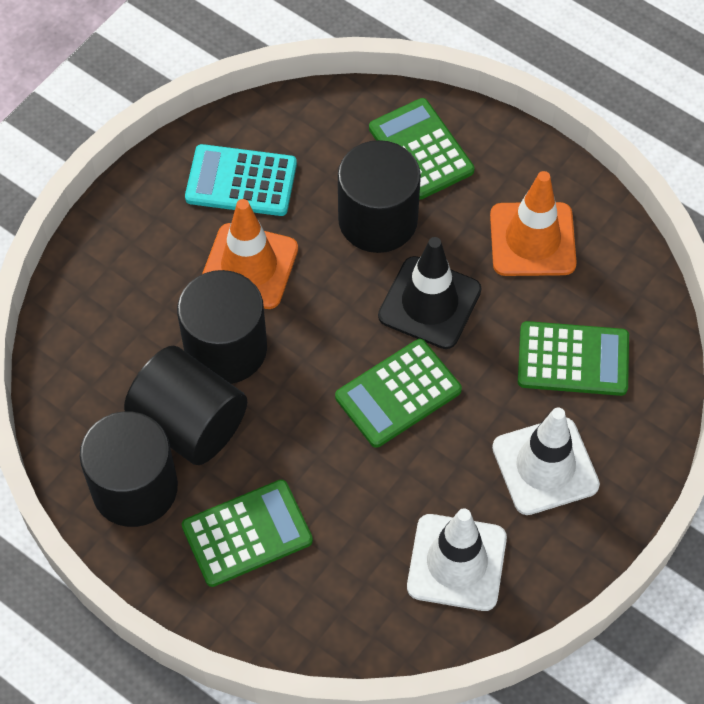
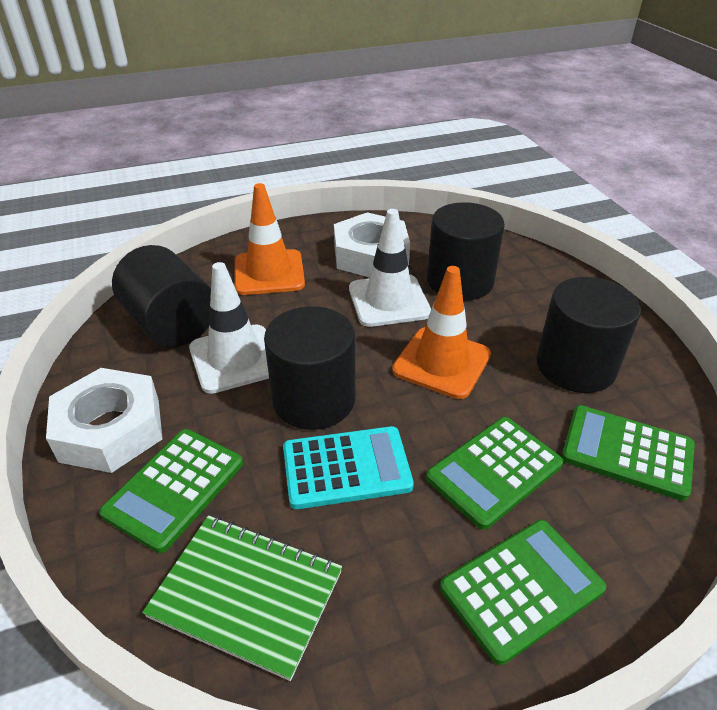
black traffic cone: [378,237,482,349] = 1 -> none = 0
green notebook: none = 0 -> [142,515,342,681] = 1
white nut: none = 0 -> [46,368,162,473] [334,212,410,277] = 2

